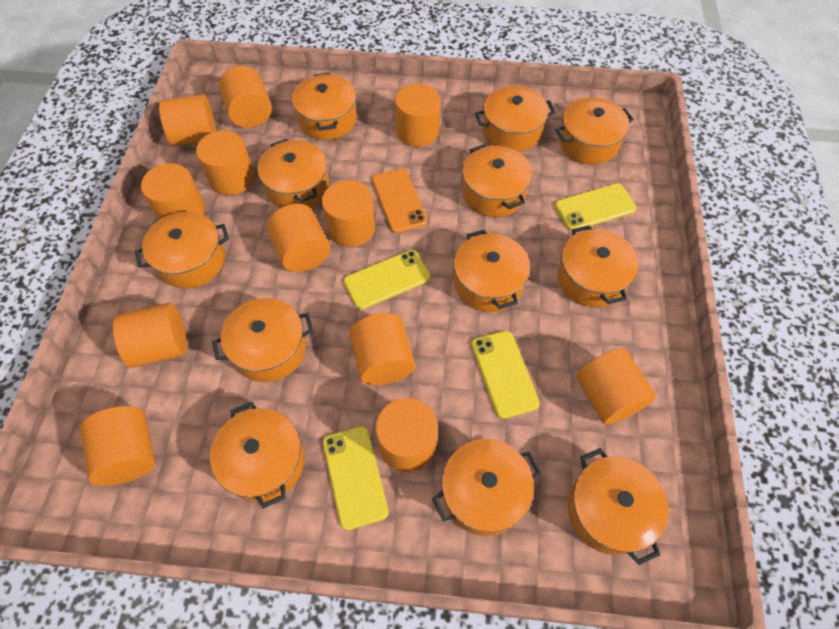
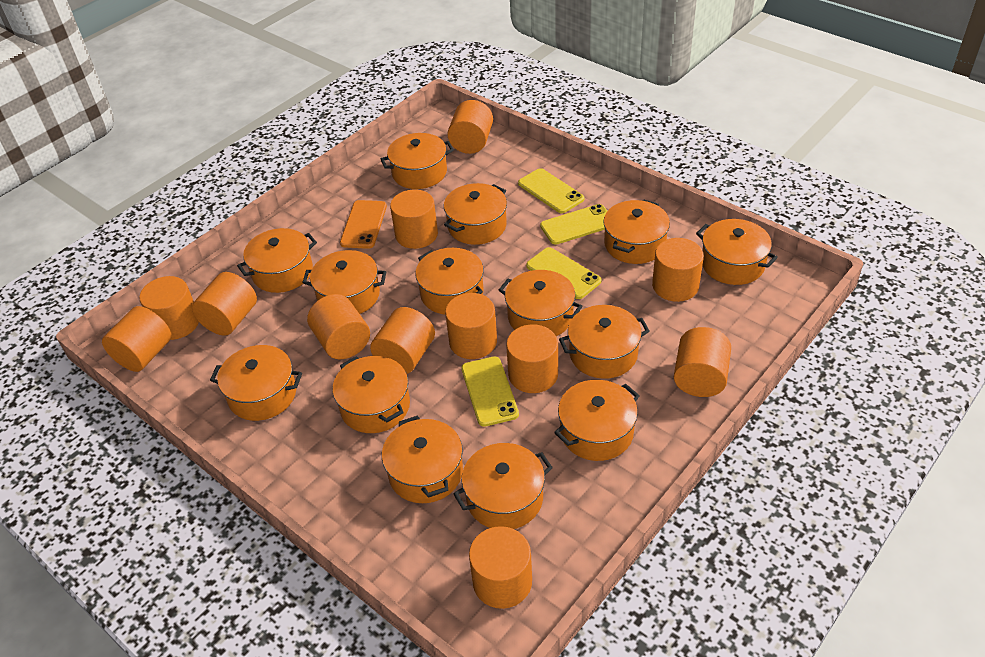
orange pot: [135,212,229,289] [210,402,305,509] [212,298,314,382] [257,139,329,208] [292,73,357,140] [432,439,541,536] [454,230,530,312] [462,144,532,217] [475,86,555,152] [555,97,634,165] [557,225,638,307] [568,448,669,565] = 12 -> [210,345,302,421] [237,228,317,293] [302,250,386,314] [332,356,410,433] [381,133,454,189] [382,415,463,503] [415,248,484,314] [444,183,507,245] [453,443,553,529] [499,270,583,336] [554,380,640,461] [559,305,650,379] [603,200,670,264] [696,219,778,285] = 14

